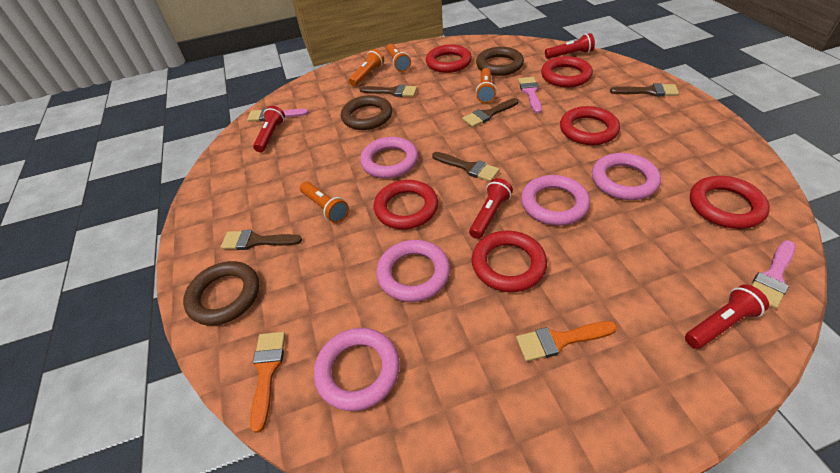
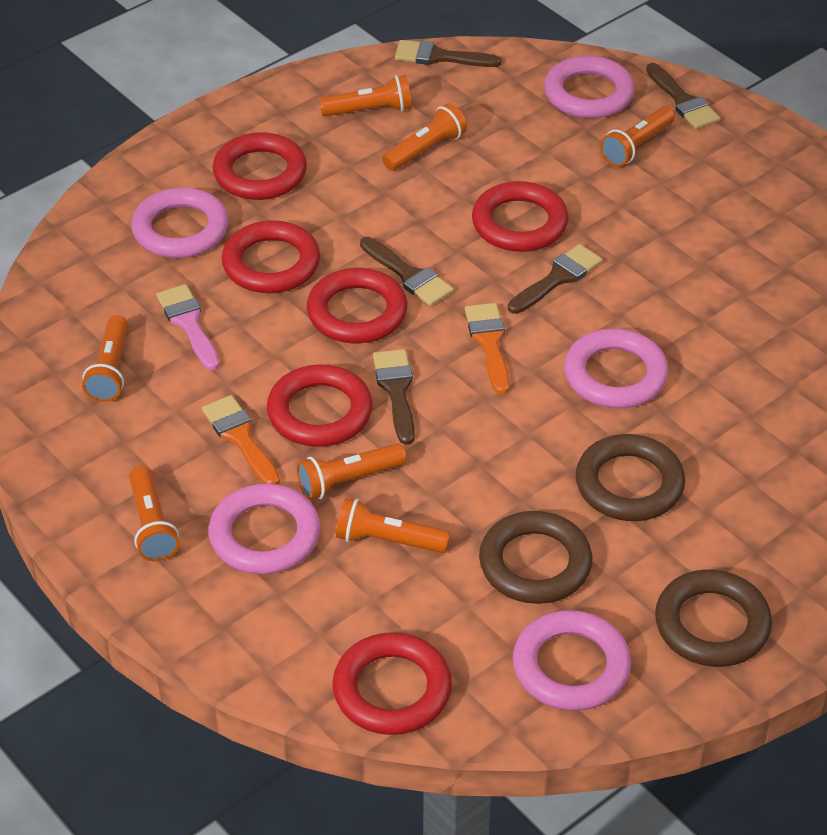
orange flashlight: [300,182,349,223] [349,49,384,86] [386,44,411,72] [476,68,497,103] = 4 -> [82,315,129,402] [129,466,179,561] [297,443,406,500] [319,75,412,117] [336,498,450,553] [382,103,467,171] [600,106,675,167] = 7
pink brush: [247,108,309,122] [518,77,542,114] [752,240,796,309] = 3 -> [156,284,219,370] = 1
red flashlight: [253,106,285,152] [469,178,513,239] [545,33,595,59] [685,284,769,349] = 4 -> none = 0

